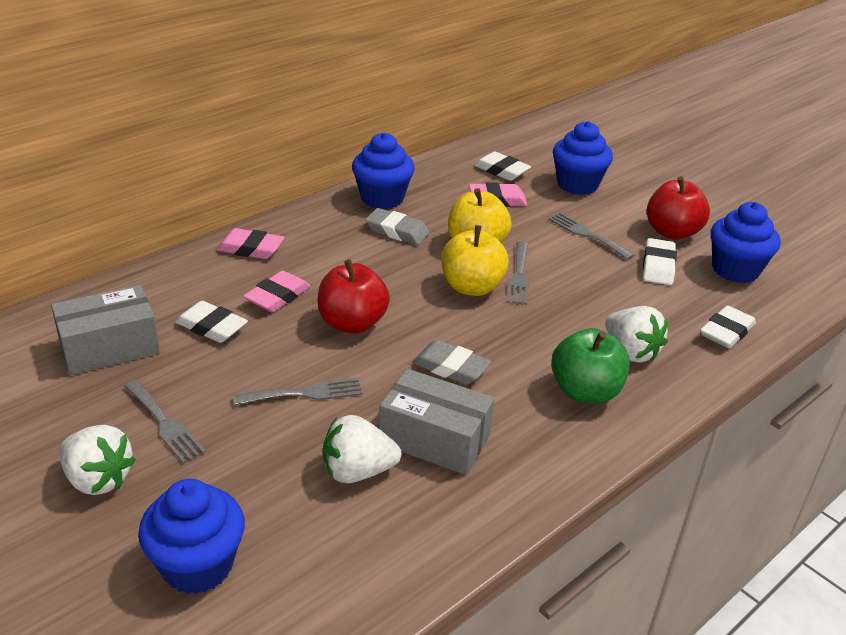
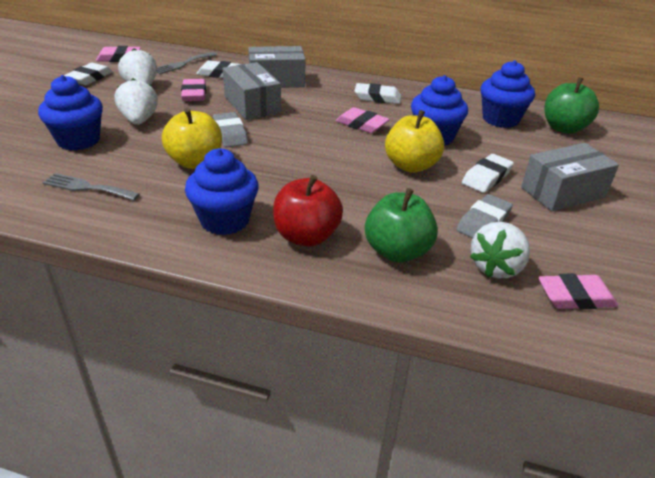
green apple: [551,328,630,404] = 1 -> [365,188,438,263] [545,77,599,134] = 2
grey box: [51,285,160,375] [379,369,494,475] = 2 -> [223,62,281,120] [248,46,305,88] [521,143,619,211] = 3
grey fork: [124,380,206,464] [233,378,362,405] [506,241,529,305] [549,213,634,260] = 4 -> [42,173,140,201] [157,52,217,74] = 2
pink eraser: [216,228,284,259] [243,271,310,312] [469,182,527,207] = 3 -> [96,46,141,62] [181,79,206,101] [336,107,390,133] [538,273,618,309] = 4
red apple: [317,259,390,334] [647,176,710,240] = 2 -> [273,175,343,246] = 1

